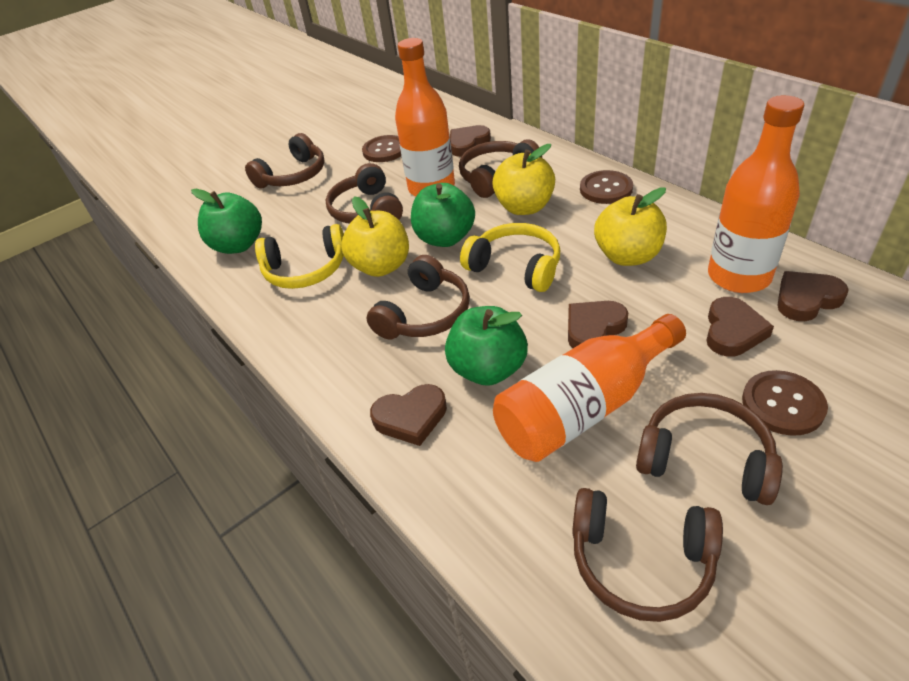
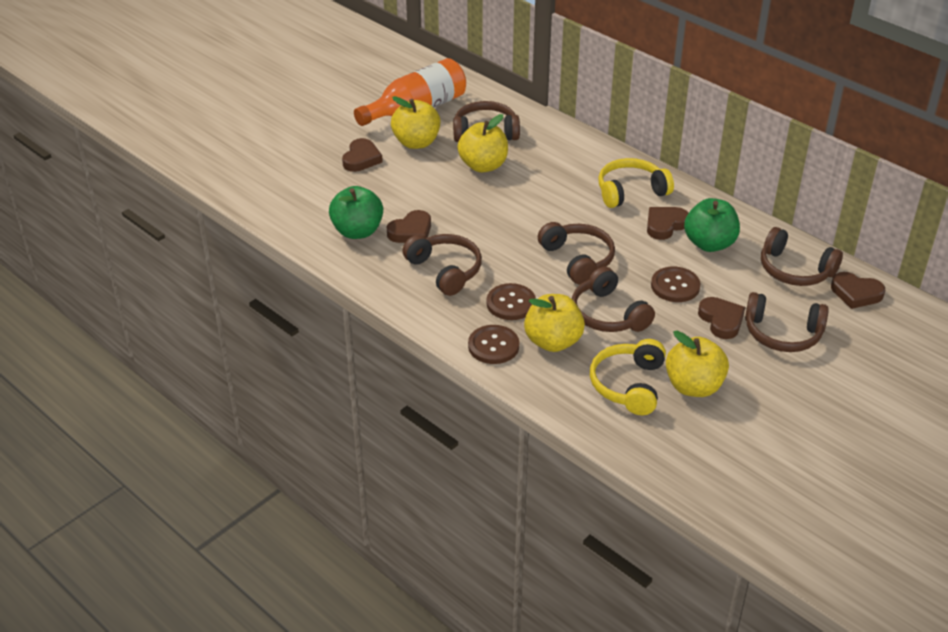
green apple: [191,189,262,254] [411,183,475,247] [445,306,528,386] = 3 -> [329,186,383,239] [684,198,740,252] = 2
orange bottle: [395,38,455,196] [493,314,686,462] [708,95,804,293] = 3 -> [354,58,466,126] = 1
yellow apple: [341,197,409,277] [492,144,555,215] [594,187,667,266] = 3 -> [391,96,441,149] [457,114,508,172] [524,294,585,352] [666,331,729,397] = 4

